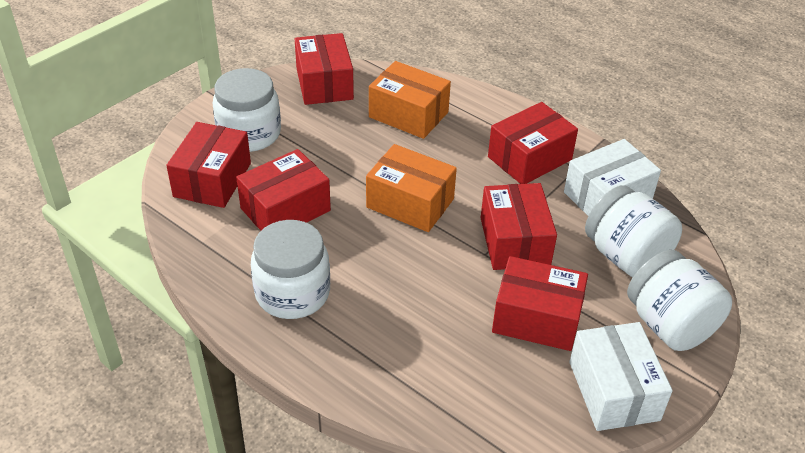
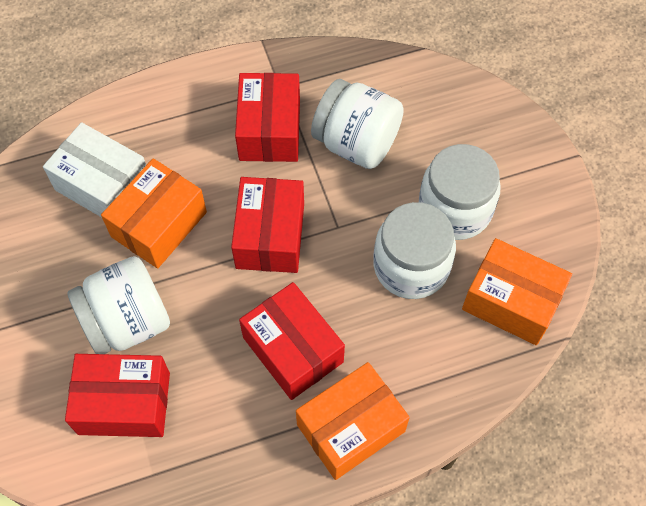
orange box: [366,144,457,232] [369,61,451,139] = 2 -> [101,158,207,269] [296,362,410,480] [462,238,572,345] = 3
red box: [166,122,251,208] [236,149,331,230] [295,33,354,105] [481,183,557,270] [488,102,578,184] [492,256,588,351] = 6 -> [65,354,170,437] [231,177,304,273] [235,73,300,162] [239,282,345,400] = 4
white box: [564,139,661,216] [569,322,673,431] = 2 -> [43,122,146,218] = 1

